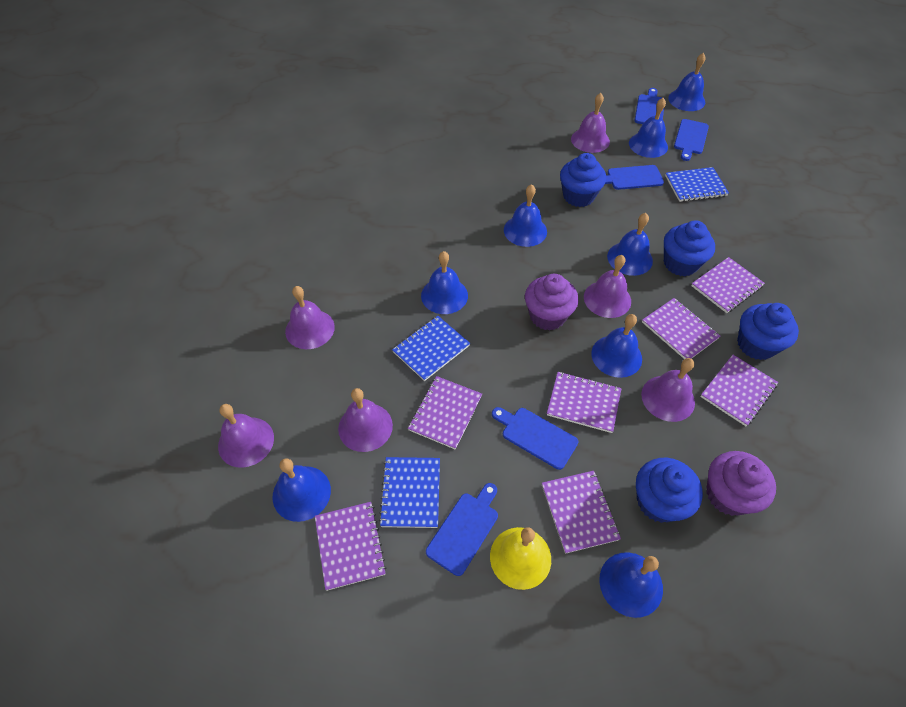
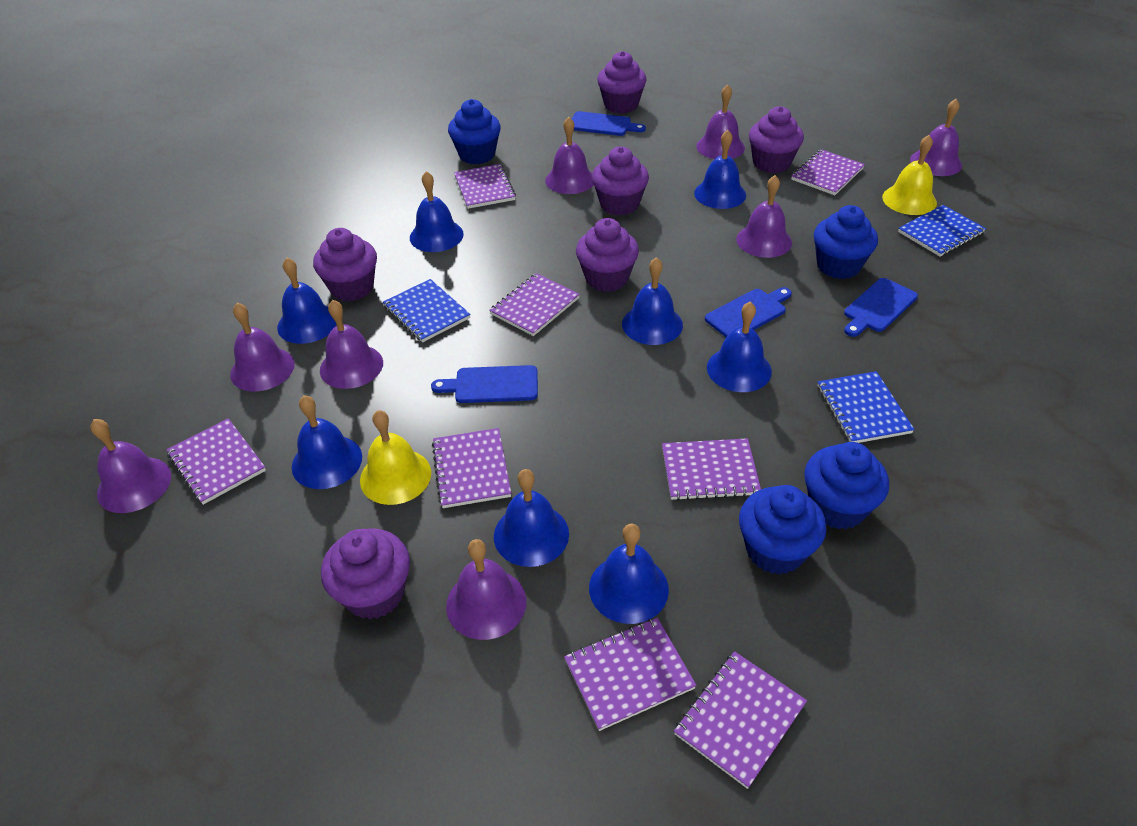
blue cutting board: [426,483,498,576] [492,407,578,470] [605,165,664,190] [634,88,664,124] [674,119,709,161] = 5 -> [431,365,538,403] [572,111,646,136] [705,287,792,337] [844,278,918,337] = 4
purple bell: [218,404,274,468] [285,286,335,349] [338,388,393,452] [571,93,610,153] [584,255,631,318] [641,358,695,422] = 6 -> [90,419,171,513] [230,303,295,392] [320,300,383,389] [446,539,526,640] [545,117,594,194] [696,84,745,159] [736,175,792,258] [910,99,962,176] = 8
purple cupcake: [525,274,579,331] [706,451,776,516] = 2 -> [313,228,377,301] [321,528,410,619] [576,218,639,292] [592,147,649,216] [597,51,647,114] [749,106,804,173] = 6
purple notebook: [315,502,387,591] [408,376,482,450] [542,471,621,554] [547,372,622,433] [642,298,720,359] [691,257,765,313] [700,355,778,426] = 7 -> [166,418,266,505] [432,428,511,508] [454,164,516,209] [489,273,580,336] [564,618,697,731] [662,438,761,501] [674,651,807,789] [791,149,865,195] = 8
yellow bell: [490,527,551,590] = 1 -> [360,410,431,505] [882,135,937,215] = 2

